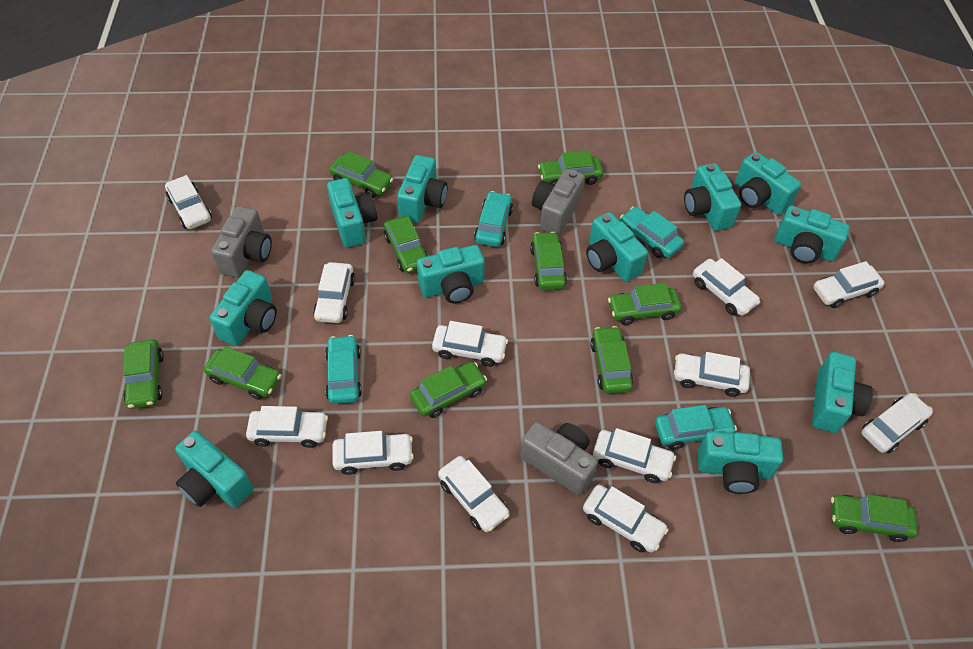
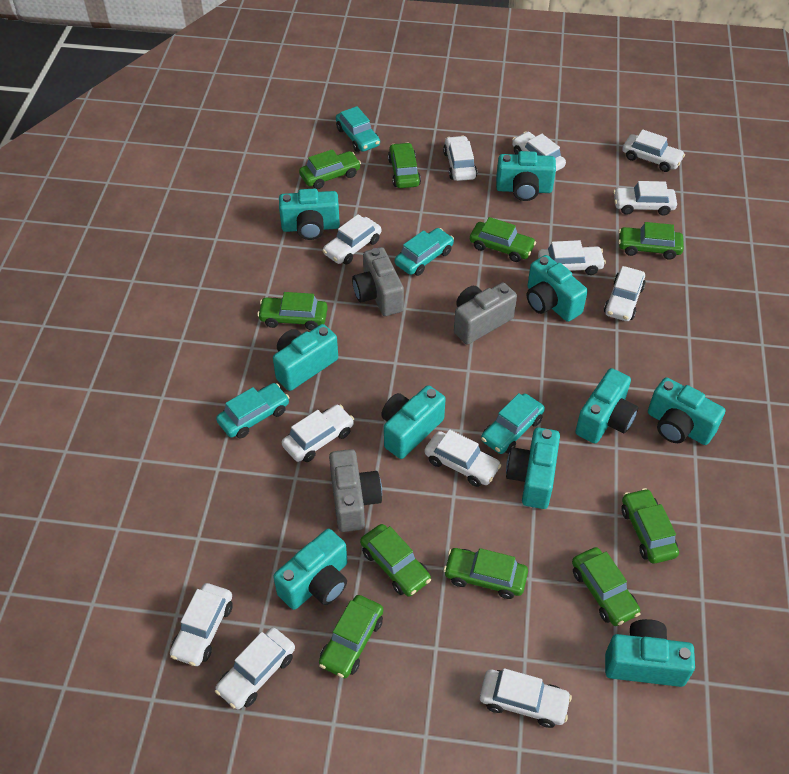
turquoise camera: [175,431,254,508] [209,270,277,346] [327,178,377,248] [397,155,448,223] [417,245,485,303] [586,212,648,282] [684,163,741,231] [698,431,783,494] [735,152,801,215] [775,206,850,264] [812,352,873,433] = 11 -> [273,324,338,391] [273,529,347,610] [279,189,340,240] [381,385,446,459] [496,151,556,201] [506,427,560,509] [527,255,588,322] [575,368,638,443] [605,619,695,687] [648,377,725,445] = 10

